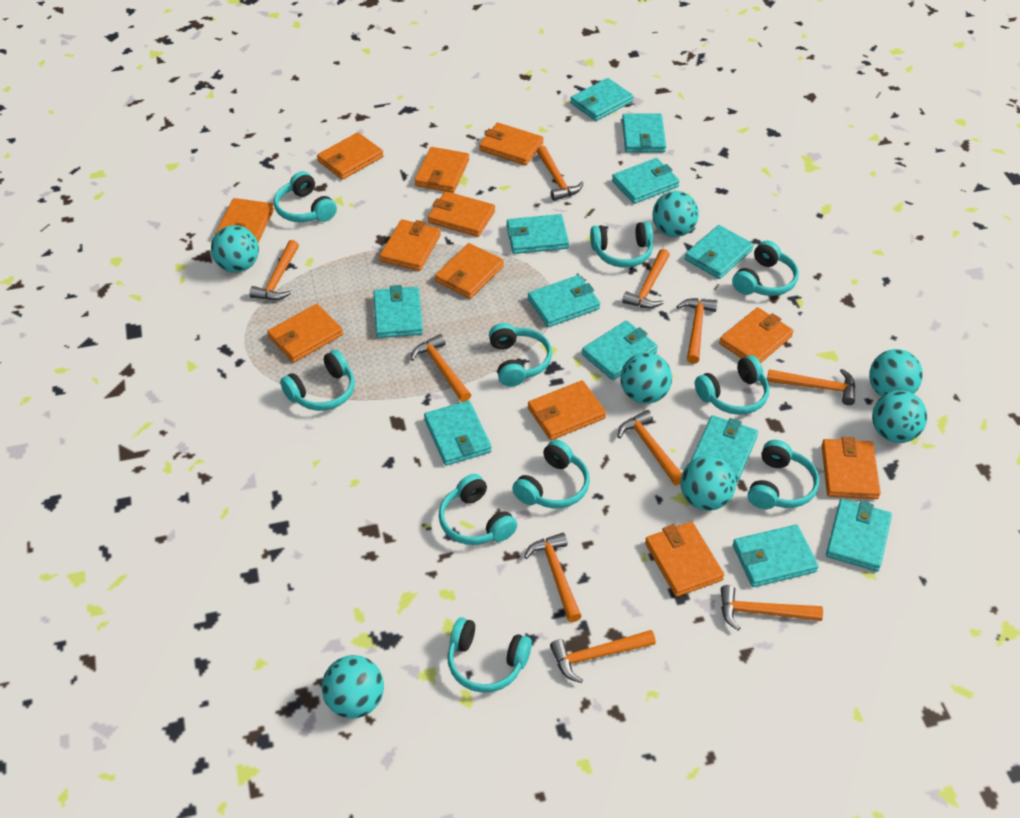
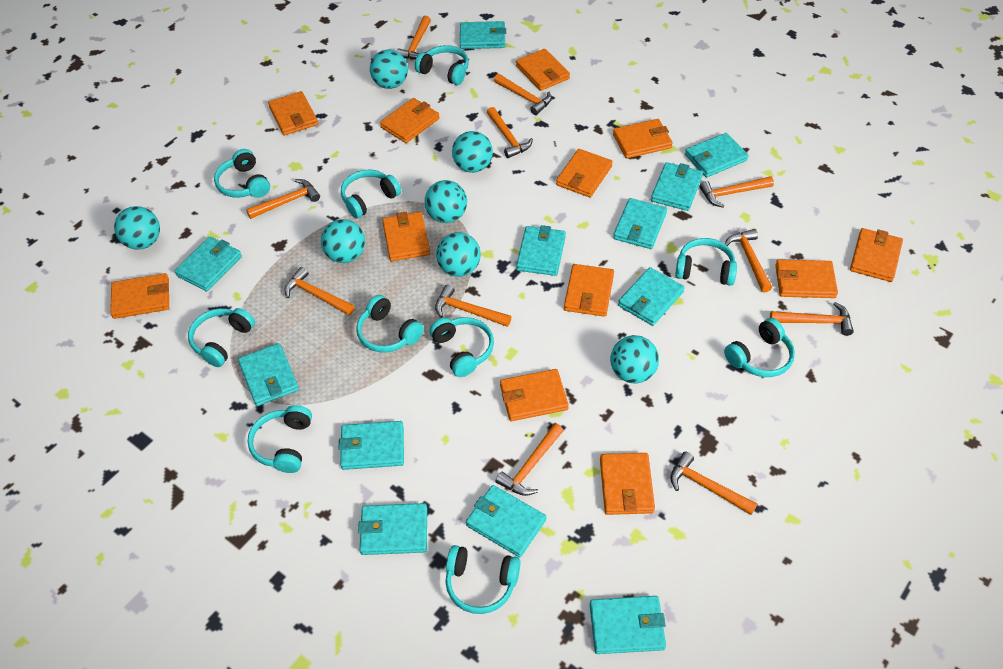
orange hammer: [249,240,299,300] [410,334,471,402] [524,533,582,622] [536,146,584,201] [550,630,656,683] [617,410,682,485] [622,249,670,309] [676,298,717,364] [721,585,823,630] [767,369,856,405] = 10 -> [246,179,320,219] [284,267,354,315] [397,16,431,59] [435,284,511,327] [487,107,533,158] [494,74,552,115] [495,423,564,496] [670,451,757,515] [699,176,774,208] [725,229,772,292] [770,302,854,336] = 11

